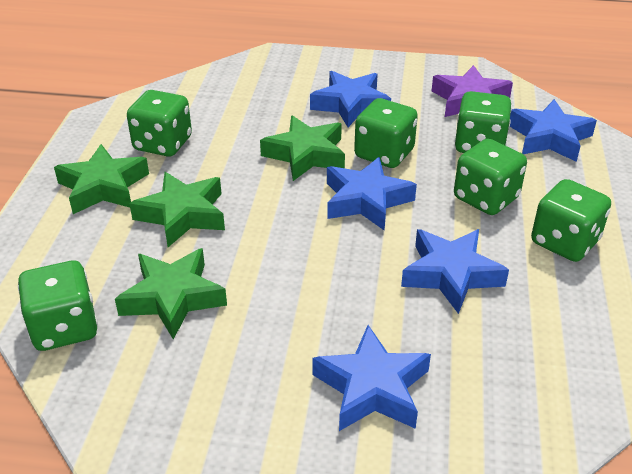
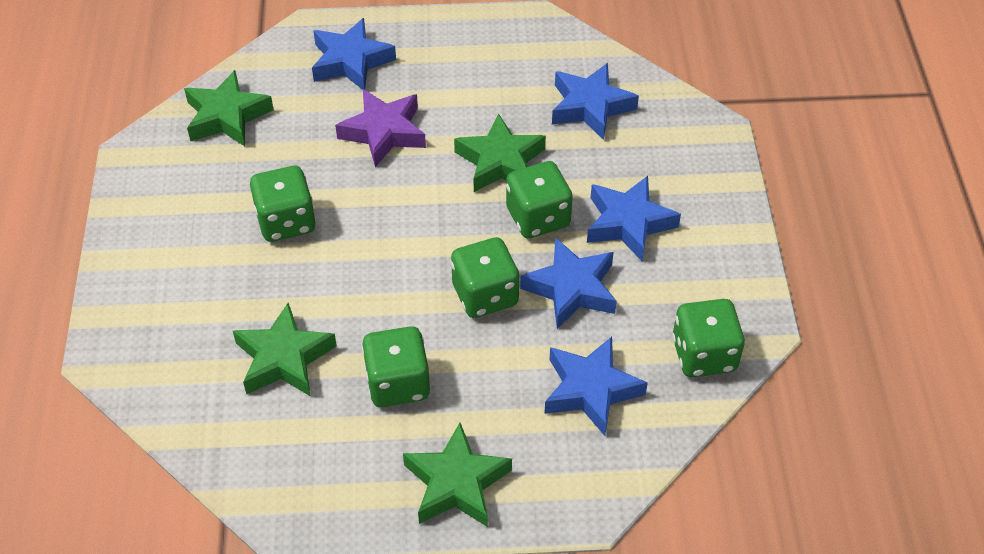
green dice: [18,260,98,351] [127,90,192,157] [354,98,418,168] [454,139,527,215] [455,91,512,153] [531,179,611,262] = 6 -> [250,166,316,242] [362,326,431,407] [451,237,519,318] [506,161,573,238] [672,299,745,377] = 5

